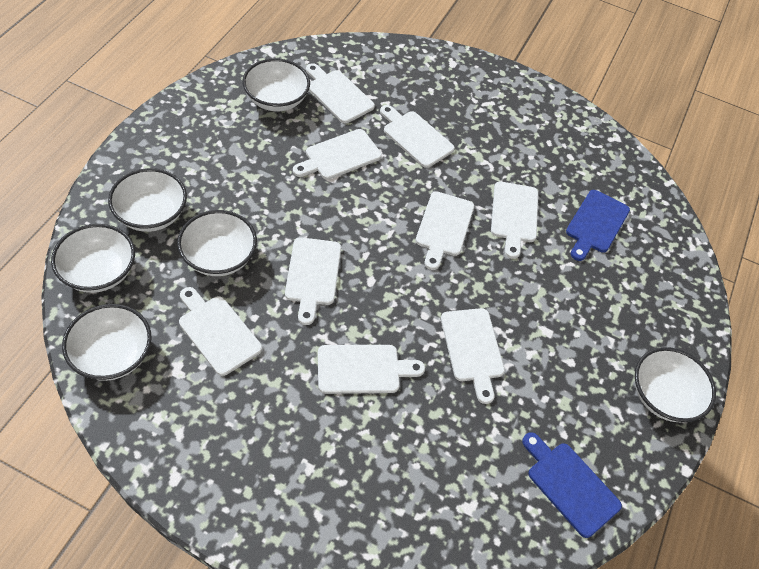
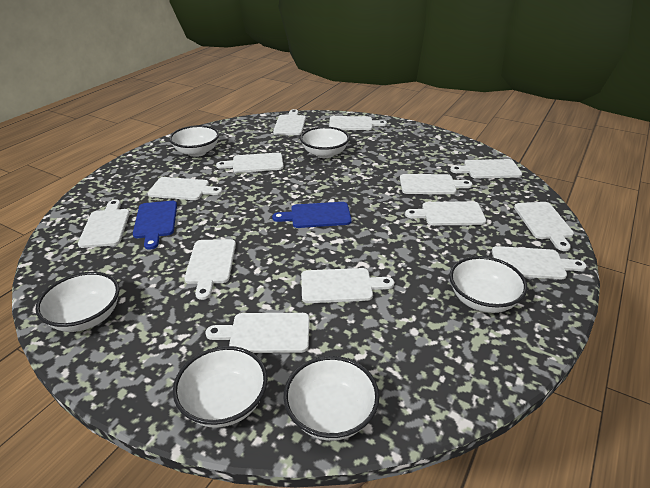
white cutting board: [179,287,262,376] [285,237,341,325] [293,129,382,180] [306,63,375,123] [318,345,425,394] [380,105,455,168] [416,191,474,270] [441,308,505,404] [491,182,538,259] = 9 -> [78,199,130,248] [148,177,222,200] [184,239,236,300] [206,313,309,353] [216,153,284,173] [273,109,306,135] [301,268,394,303] [329,116,387,130] [400,174,472,194] [405,201,486,225] [450,159,522,179] [492,246,586,279] [514,202,574,251] = 13

